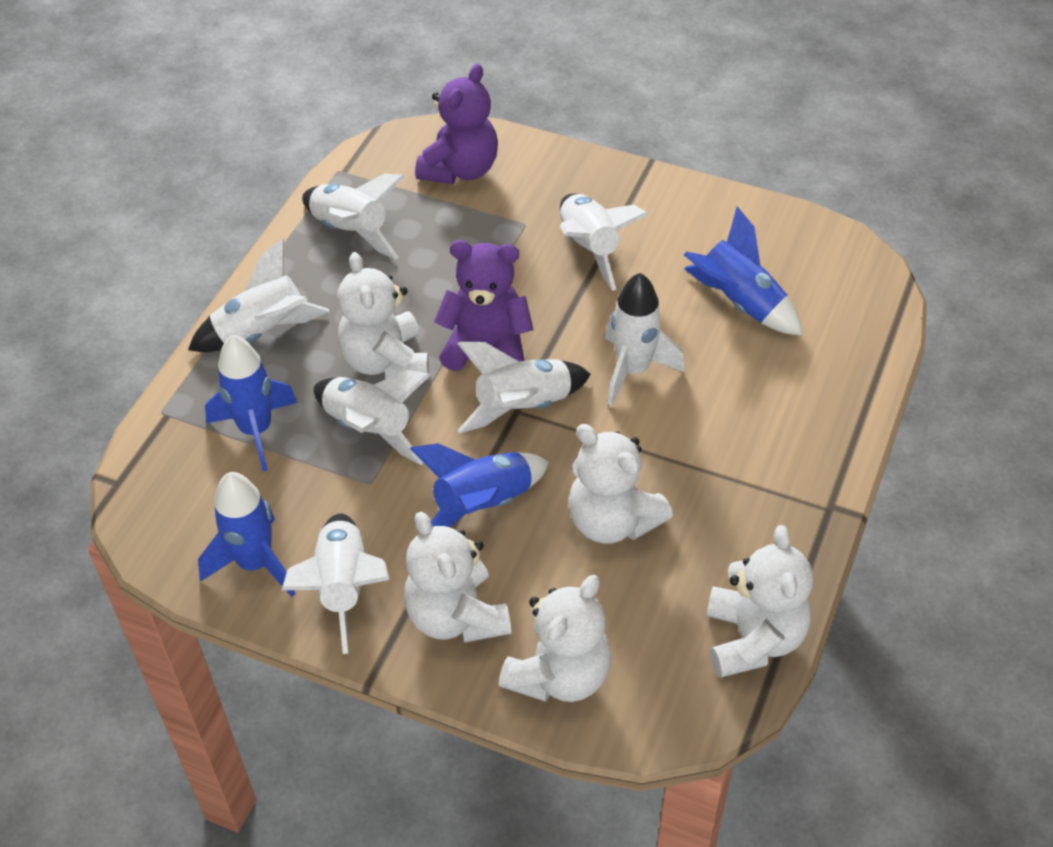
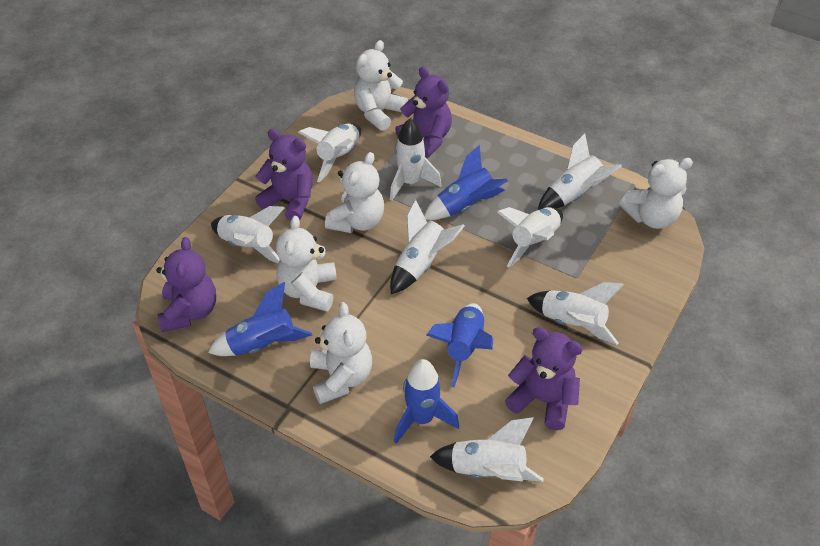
purple teddy bear: [415,64,498,184] [434,240,534,371] = 2 -> [156,237,216,332] [255,129,313,221] [395,67,452,159] [505,327,583,430] = 4
white rocket: [188,239,330,352] [282,513,389,654] [302,174,405,260] [314,370,430,465] [457,342,591,433] [560,193,649,291] [605,273,685,406] = 7 -> [211,206,285,263] [298,123,361,183] [390,118,441,201] [390,200,465,294] [430,417,544,482] [497,207,563,268] [527,282,624,345] [538,134,622,210] = 8

